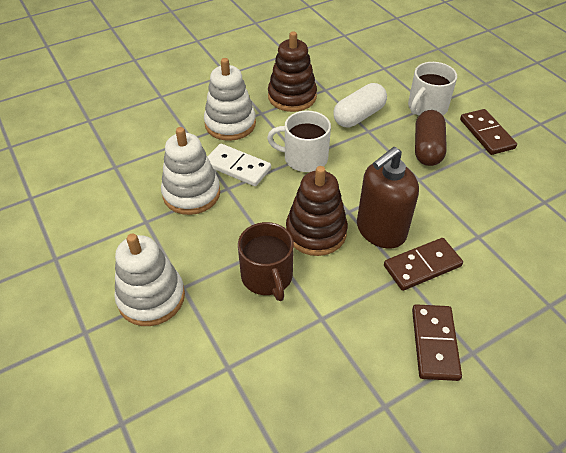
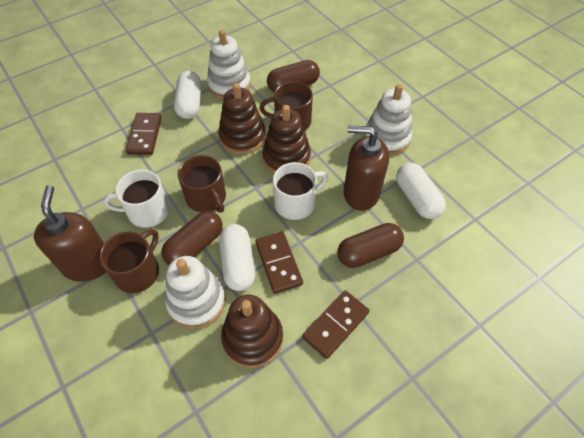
brown capsule: [415,110,447,166] = 1 -> [161,211,223,265] [267,60,320,92] [337,223,404,268] = 3
brown mug: [238,222,294,301] = 1 -> [99,229,159,293] [178,155,226,213] [260,81,313,130] = 3
brown soap dispenser: [357,147,419,249] = 1 -> [34,185,106,282] [344,125,389,211] = 2
brown stacking toy: [268,31,317,112] [286,166,348,256] = 2 -> [218,83,266,154] [221,294,283,368] [262,105,311,173] = 3
white capsule: [334,83,387,127] = 1 -> [174,71,202,119] [219,224,255,291] [396,163,446,219] = 3
white domino: [207,143,271,186] = 1 -> none = 0

